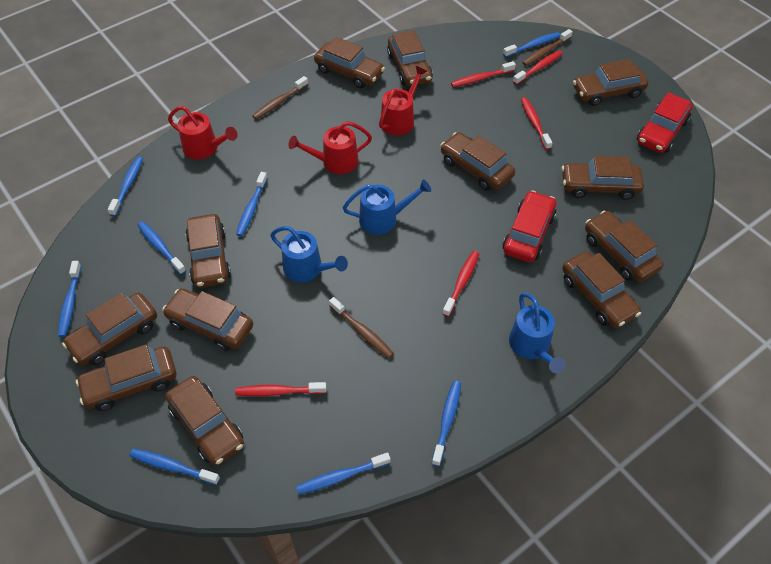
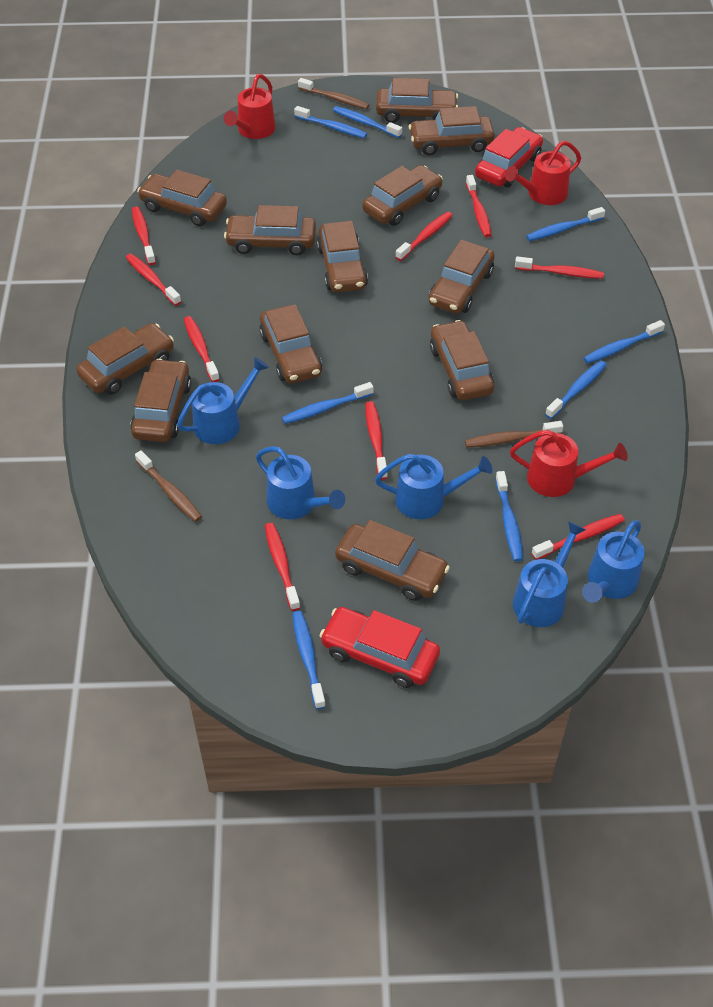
blue watering can: [270,226,348,282] [343,179,431,235] [509,293,565,373] = 3 -> [177,357,269,444] [256,446,345,519] [375,454,493,519] [513,521,586,627] [582,520,645,603] = 5
red toothbrush: [235,382,327,396] [442,251,479,317] [451,61,516,87] [513,50,563,85] [521,97,552,150] = 5 -> [126,254,181,306] [132,207,156,265] [184,316,220,382] [265,523,300,611] [365,401,388,480] [395,212,453,261] [466,175,492,237] [515,257,604,279] [532,514,625,560] = 9

